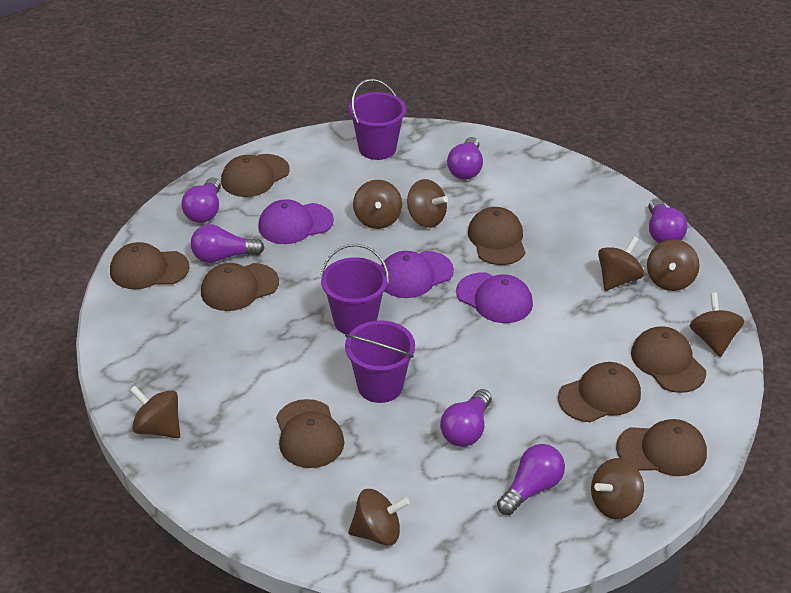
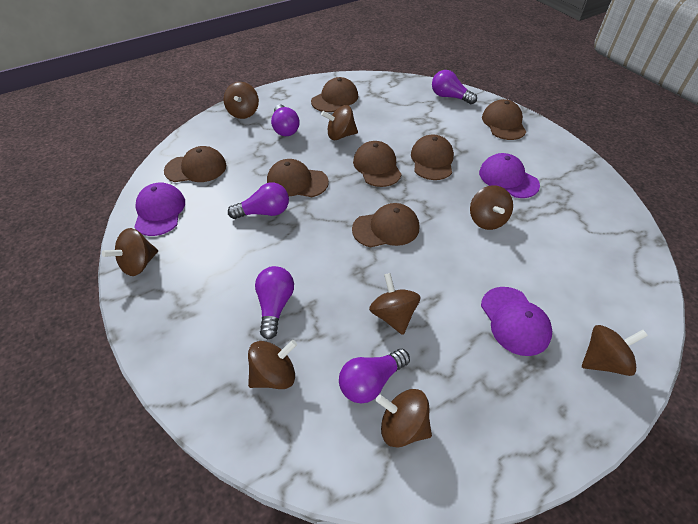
brown cap: [110,242,189,289] [201,263,279,311] [221,154,290,197] [276,399,344,468] [468,207,525,265] [558,362,641,422] [616,419,707,476] [631,326,706,393] = 8 -> [164,146,226,182] [267,159,329,197] [311,77,358,112] [352,203,419,248] [353,141,402,187] [411,135,454,180] [482,99,526,140] = 7
purple bucket: [320,244,389,334] [345,320,415,403] [348,79,406,160] = 3 -> none = 0
purple light bulb: [182,177,221,223] [191,224,265,263] [440,389,492,447] [447,137,483,180] [497,444,565,515] [648,198,687,243] = 6 -> [228,183,289,219] [255,266,294,340] [271,104,300,136] [339,349,410,403] [432,70,477,104] = 5

